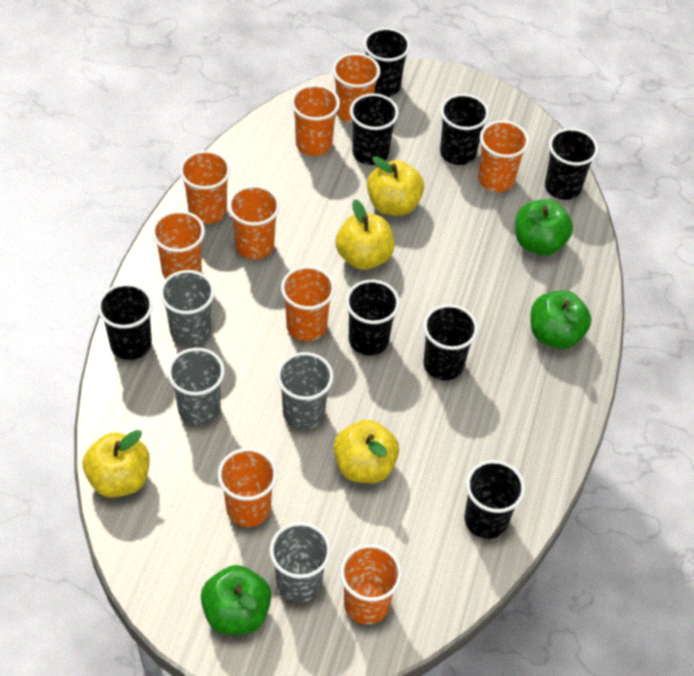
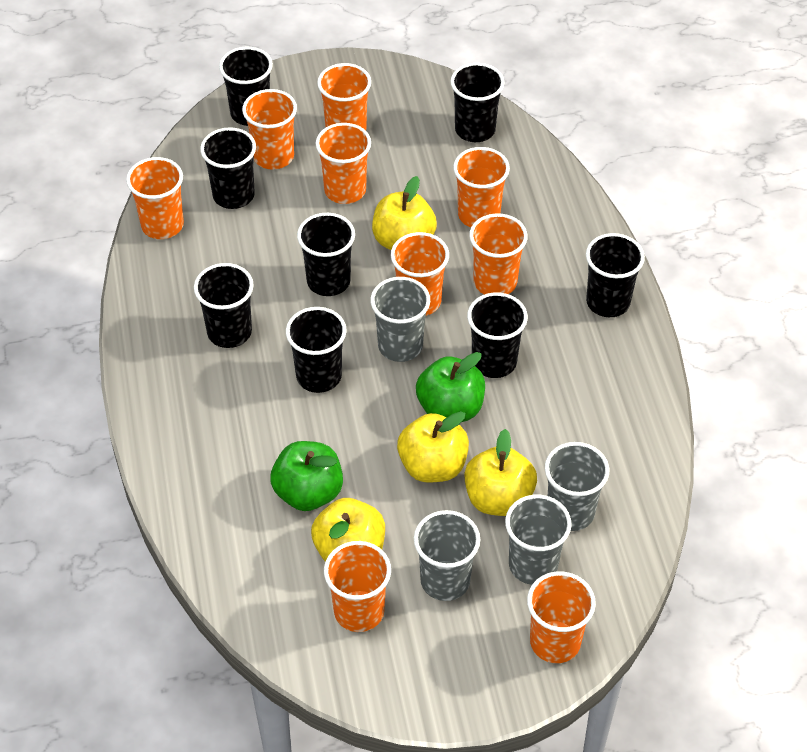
green apple: [201,565,272,635] [515,199,573,255] [530,290,591,349] = 3 -> [270,441,343,511] [416,352,485,422] = 2

